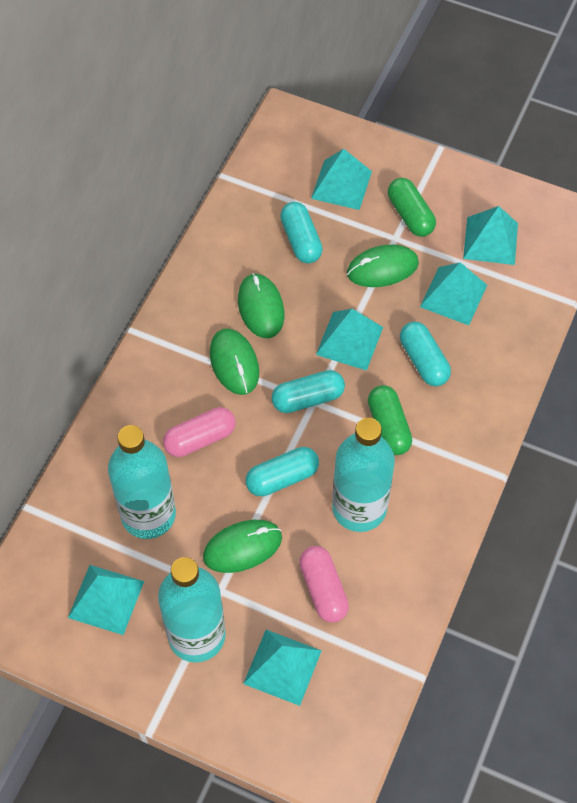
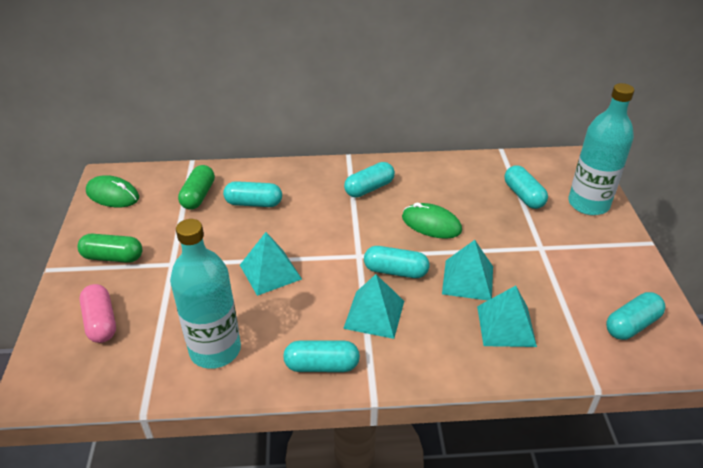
green mouse: [203,520,282,573] [210,329,259,395] [238,273,284,338] [347,244,419,287] = 4 -> [86,175,139,207] [402,202,462,239] = 2
pink capsule: [163,407,236,457] [299,546,349,623] = 2 -> [79,284,116,343] = 1
turquoise bottle: [108,425,176,539] [158,557,226,663] [332,418,395,532] = 3 -> [170,219,241,369] [568,83,634,215] = 2
turquoise capsule: [245,447,319,496] [272,370,345,413] [280,202,323,263] [400,322,451,386] = 4 -> [223,181,282,207] [283,341,360,372] [344,162,395,198] [364,246,429,278] [504,165,548,209] [606,292,666,340] = 6
turquoise pyramid: [68,565,144,635] [243,630,322,706] [311,149,372,210] [316,309,383,371] [420,262,487,325] [463,206,518,265] = 6 -> [240,232,302,296] [343,274,404,339] [442,240,493,300] [477,286,537,347] = 4

